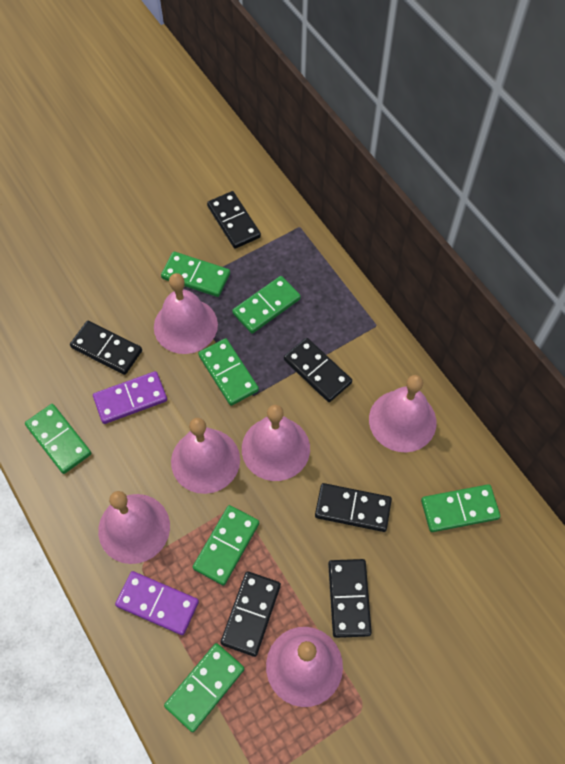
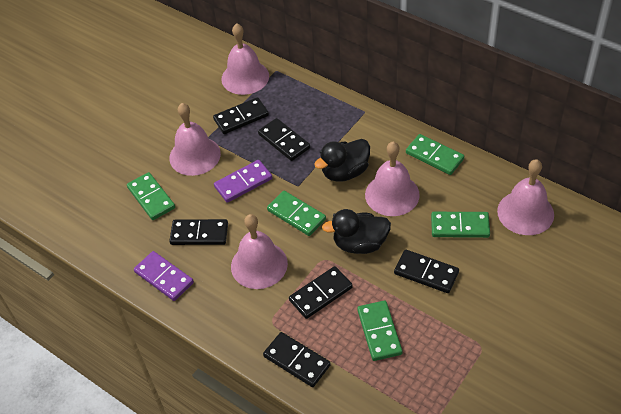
black duck: none = 0 -> [314,139,370,182] [322,209,391,254] = 2
green domino: [25,404,91,474] [161,252,230,297] [164,643,244,732] [193,505,259,585] [198,338,259,406] [232,276,301,334] [421,484,500,532] = 7 -> [127,172,175,220] [267,191,326,236] [357,300,403,361] [406,134,464,175] [431,212,490,238] = 5
pink bell: [98,491,170,564] [154,273,218,354] [171,418,240,494] [242,405,310,481] [266,627,343,707] [369,375,436,452] = 6 -> [169,103,221,176] [221,23,269,95] [231,214,288,289] [365,142,420,216] [497,159,554,235] = 5

